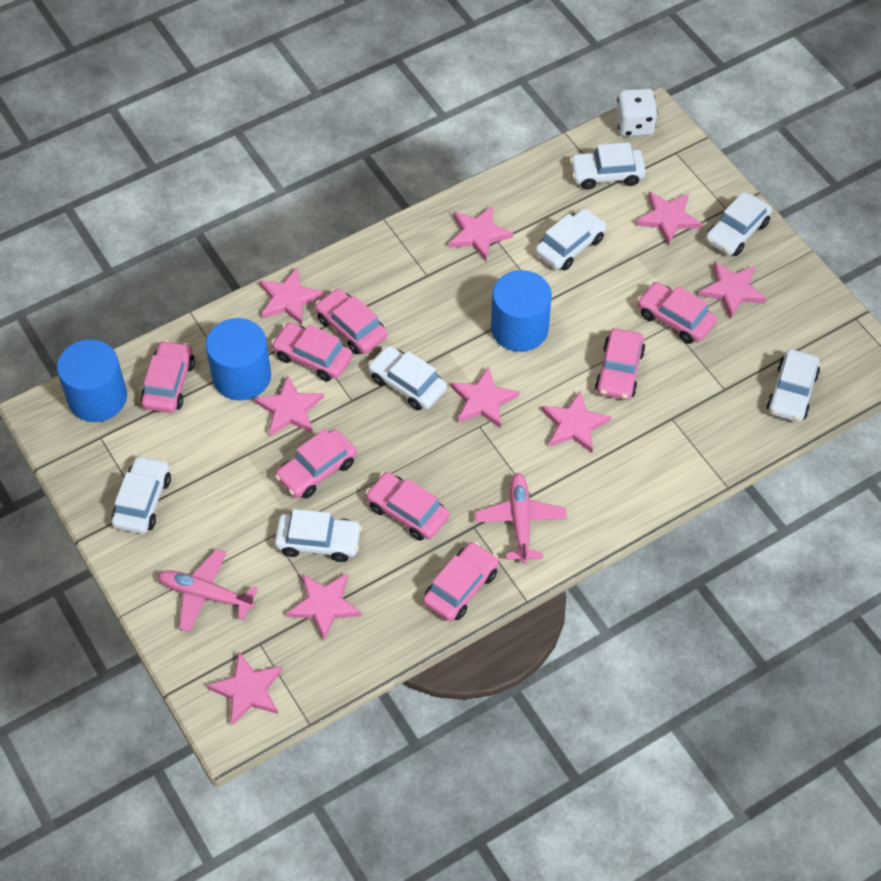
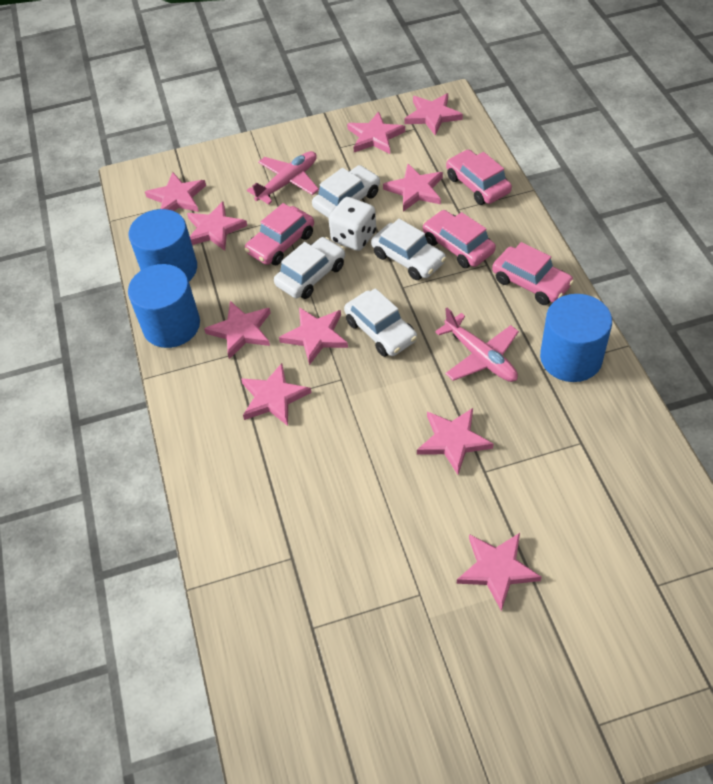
pink car: [141,340,195,413] [271,322,353,381] [275,429,357,498] [315,289,387,354] [366,472,449,541] [423,542,499,621] [595,329,645,400] [637,282,717,344] = 8 -> [245,203,314,265] [423,210,496,268] [446,149,512,205] [492,242,574,305] = 4
pink star: [207,652,282,726] [254,375,324,436] [259,268,324,325] [286,573,362,641] [449,206,513,261] [451,366,520,428] [542,391,612,453] [636,192,702,246] [698,261,767,319] = 9 -> [145,172,206,212] [187,202,247,251] [204,301,271,359] [241,363,311,426] [279,307,348,365] [347,111,405,154] [383,164,443,212] [404,93,463,136] [417,408,493,475] [457,533,542,611] = 10
white car: [112,455,171,534] [275,509,362,562] [368,346,447,410] [535,208,606,270] [570,142,646,190] [706,192,772,256] [767,349,820,422] = 7 -> [274,237,345,299] [312,165,380,218] [344,288,417,357] [371,219,446,280] = 4

